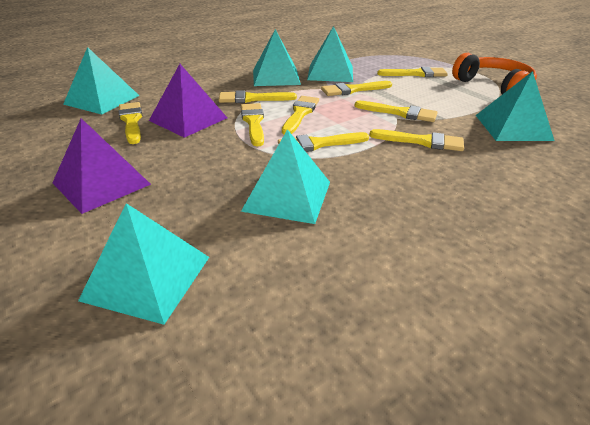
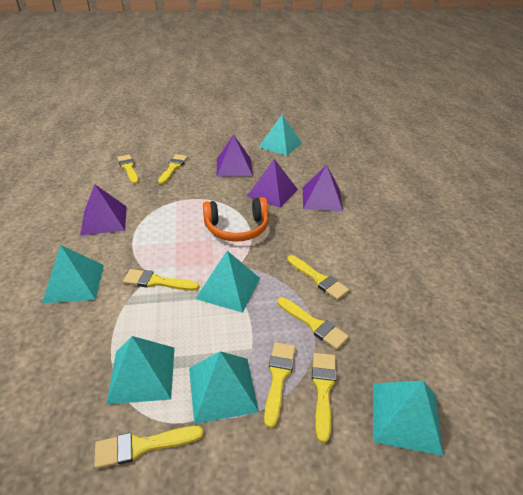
purple pyramid: [53,118,151,214] [149,64,227,138] = 2 -> [80,185,127,235] [217,134,253,177] [247,159,298,208] [303,165,343,211] = 4
yellow brush: [118,102,143,144] [219,90,297,103] [241,103,264,146] [278,132,369,152] [282,96,319,134] [321,81,392,96] [355,101,438,122] [369,129,464,151] [377,67,448,77] = 9 -> [94,426,204,469] [117,155,139,184] [123,269,200,291] [158,154,188,184] [264,342,295,428] [277,297,349,350] [287,255,349,300] [312,353,336,443] = 8

